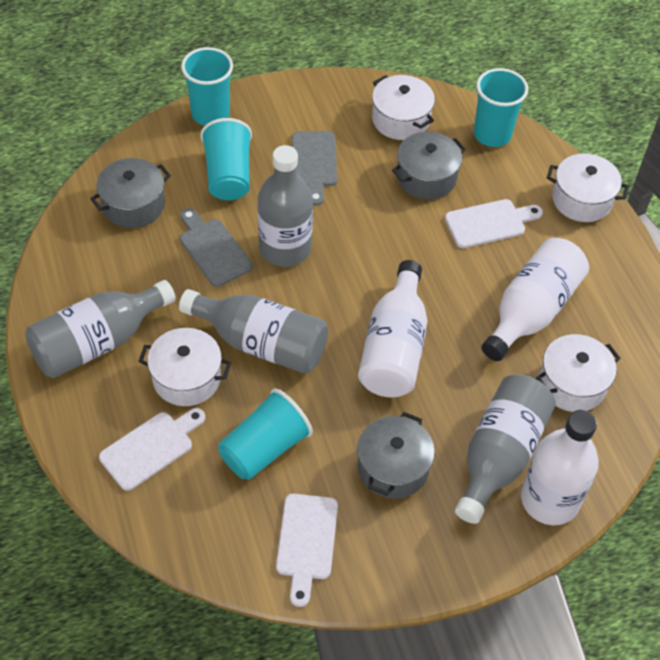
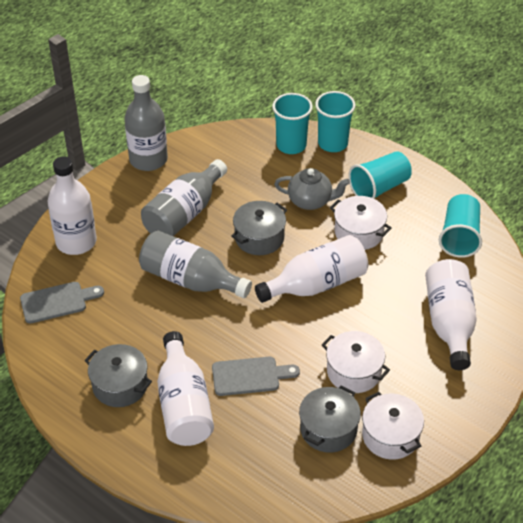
grey bottle: [25,280,176,378] [179,289,328,374] [257,145,313,267] [455,375,556,524] = 4 -> [124,75,168,171] [139,230,252,298] [141,159,227,236] = 3
grey teapot: none = 0 -> [274,168,350,210] = 1
white bottle: [358,260,427,398] [481,238,589,361] [521,410,599,525] = 3 -> [47,156,97,255] [157,331,214,446] [255,235,368,303] [425,259,477,370] = 4
white cutting board: [99,408,205,491] [276,494,338,607] [445,199,543,248] = 3 -> none = 0
white pot: [139,328,231,406] [372,75,435,140] [536,334,621,412] [547,153,629,222] = 4 -> [322,331,390,393] [330,196,391,250] [362,392,424,460] = 3

